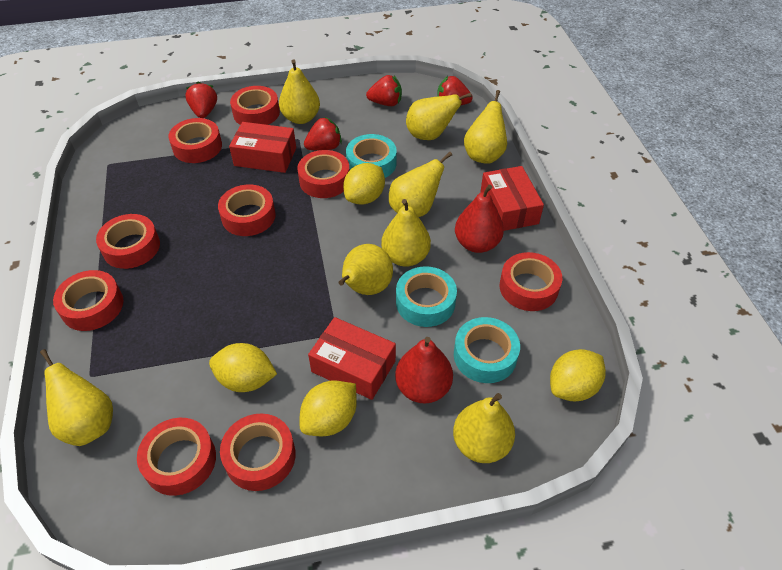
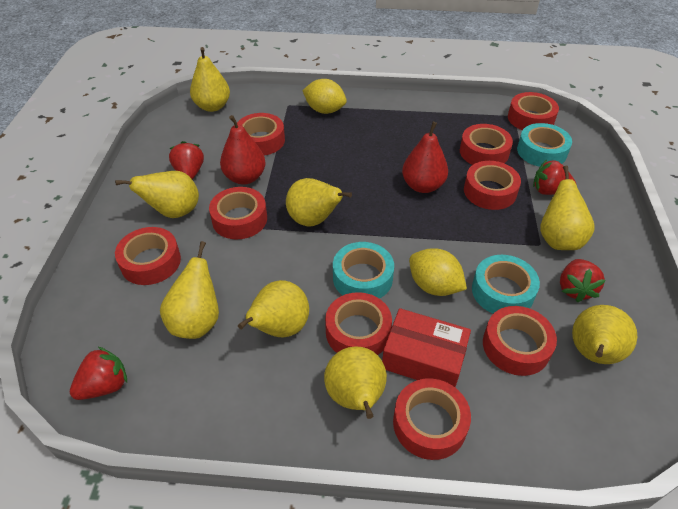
red box: [229,122,296,173] [308,317,396,400] [480,166,544,231] = 3 -> [382,308,471,387] = 1
yellow lemon: [209,343,277,392] [299,380,357,436] [343,163,385,205] [550,349,606,401] = 4 -> [302,79,347,114] [409,248,467,296] = 2

